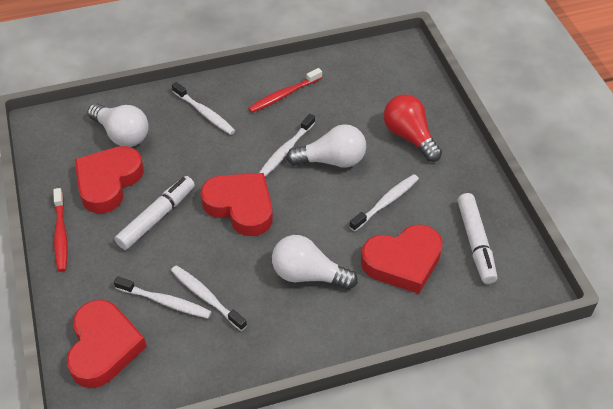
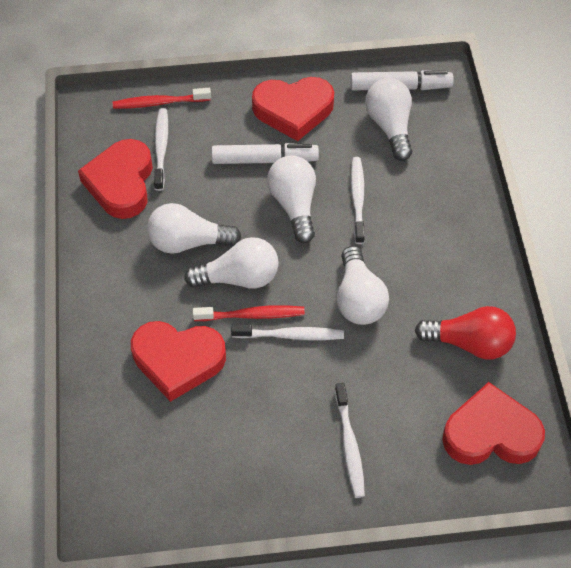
white light bulb: [87,103,149,147] [272,235,358,289] [287,124,366,168] = 3 -> [147,203,241,254] [184,237,279,288] [267,156,316,243] [337,246,389,325] [365,78,412,161] = 5
white toothbrush: [114,276,212,319] [171,265,247,331] [172,82,236,135] [259,114,315,177] [349,174,419,232] = 5 -> [154,108,168,191] [231,324,344,340] [335,383,365,498] [351,157,365,244] = 4

